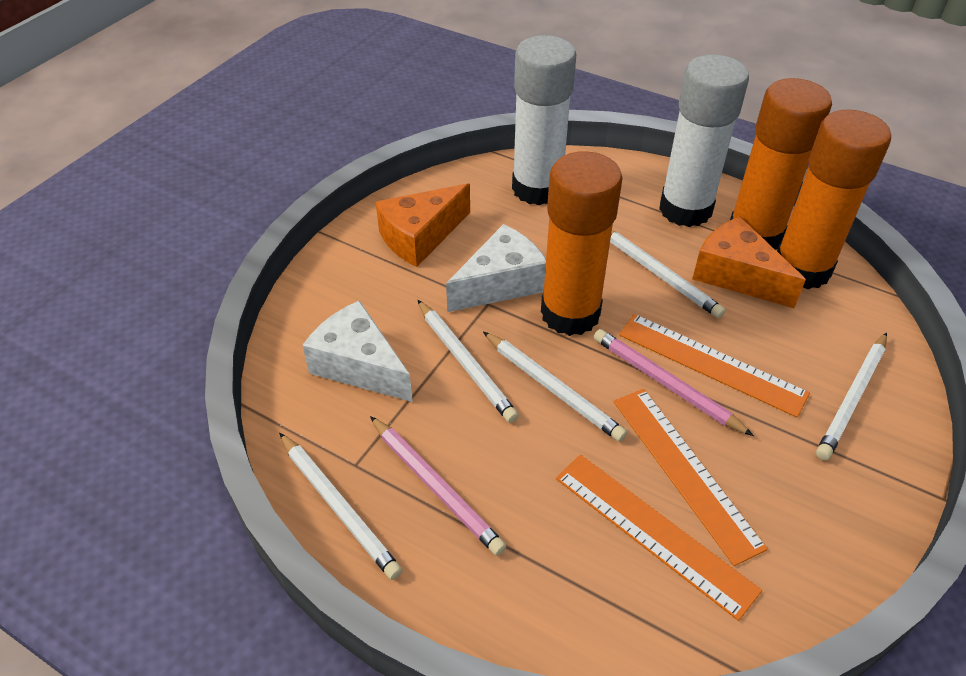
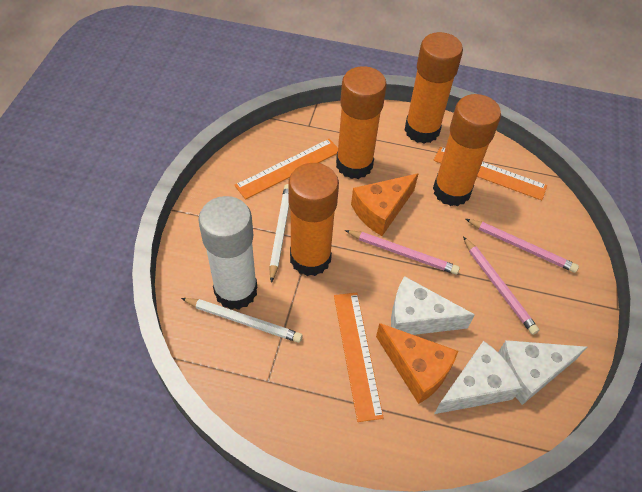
orange glue stick: [541,151,623,336] [730,78,832,250] [777,110,891,290] = 3 -> [288,163,339,276] [336,66,387,179] [404,32,463,144] [433,94,501,206] = 4
pink pencil: [370,416,506,556] [594,329,754,436] = 2 -> [345,230,460,274] [463,237,539,335] [466,219,579,273] = 3
white cheese: [302,300,413,402] [446,224,546,312] = 2 -> [391,276,475,335] [434,341,522,414] [498,340,587,405] = 3
white glue stick: [512,35,577,205] [659,54,749,227] = 2 -> [198,196,257,310] = 1
white pencil: [279,433,402,580] [418,300,519,423] [483,332,627,442] [610,230,726,318] [816,332,887,460] = 5 -> [181,298,302,343] [269,184,289,283] = 2

